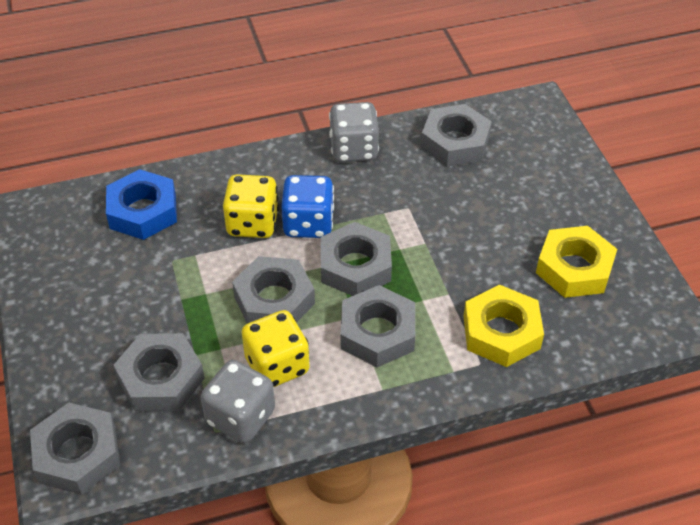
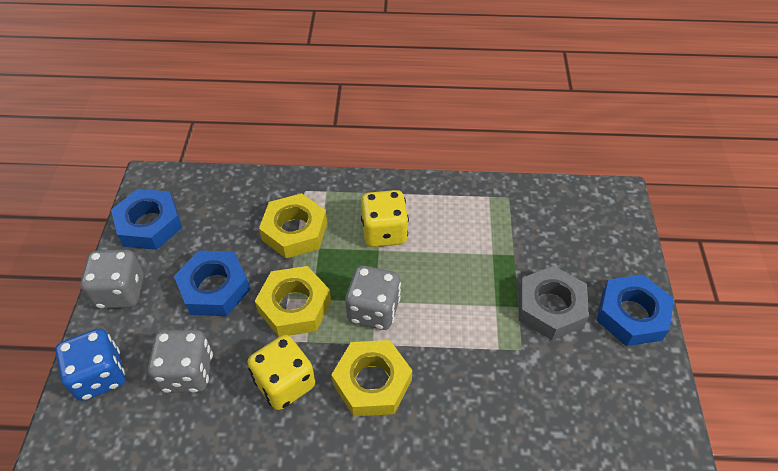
blue nut: [106,169,177,240] = 1 -> [111,189,182,250] [174,251,250,316] [597,274,674,346] = 3
grey dice: [201,360,275,443] [329,102,379,162] = 2 -> [80,250,144,309] [148,330,213,393] [345,265,401,330] = 3
grey nut: [30,403,120,495] [113,333,205,411] [232,256,315,324] [321,222,392,296] [341,285,415,367] [421,104,492,167] = 6 -> [519,266,589,340] = 1
yellow nut: [463,285,544,367] [536,226,617,298] = 2 -> [255,266,331,337] [259,193,327,258] [331,340,412,416] = 3

